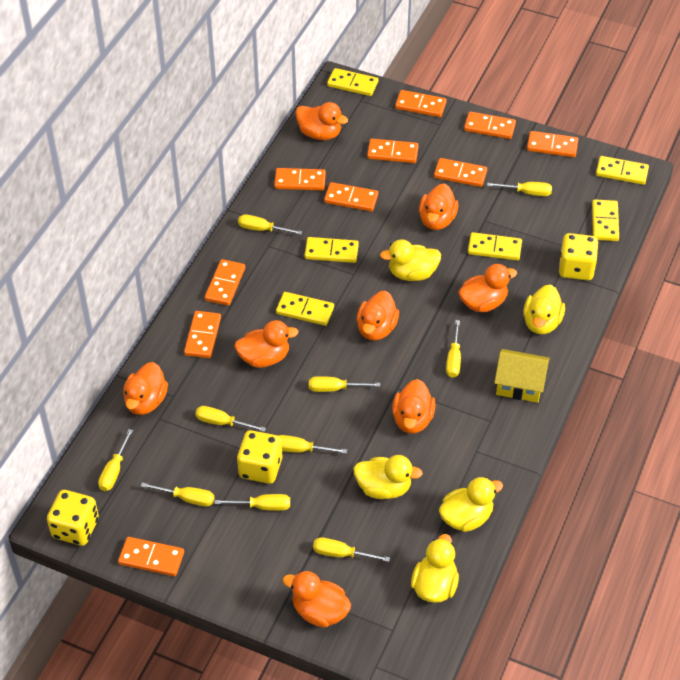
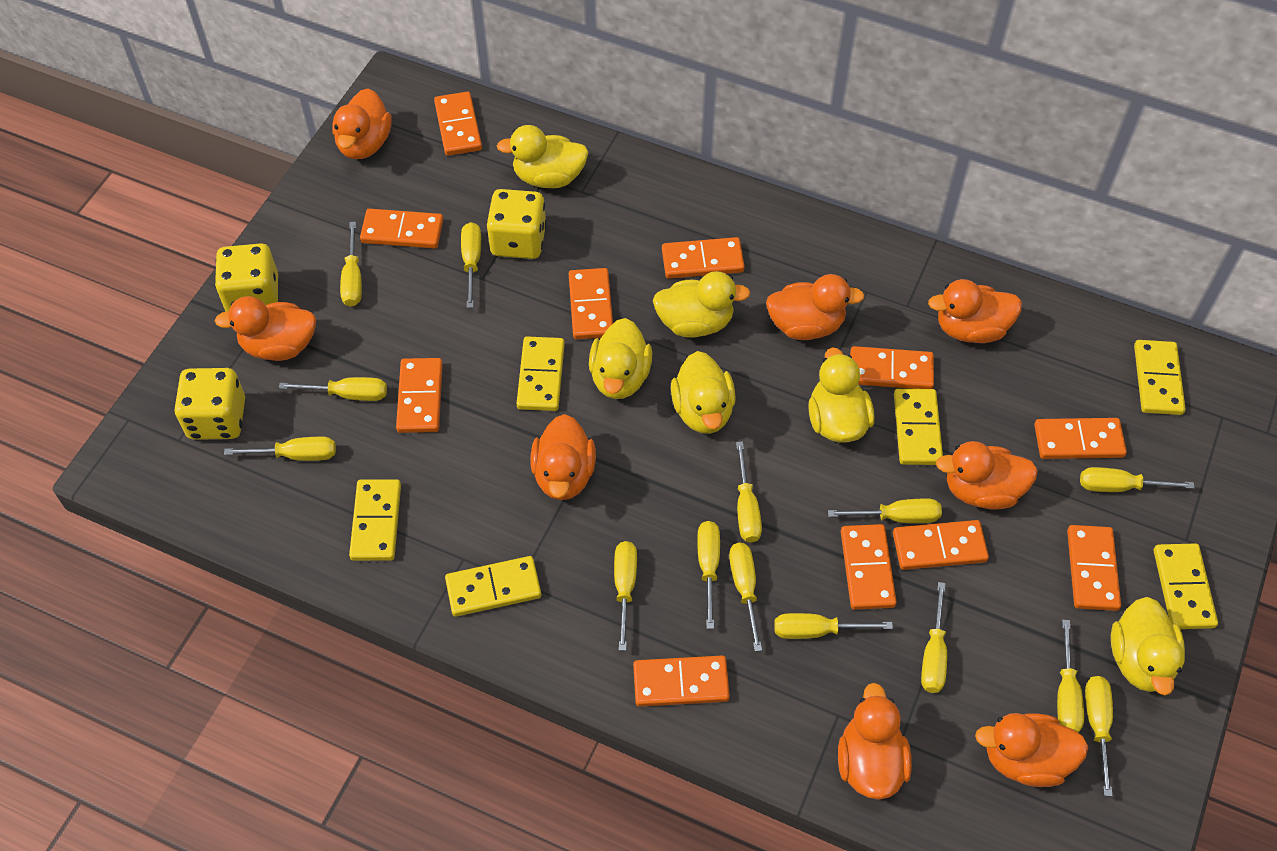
orange domino: [118,537,184,576] [184,311,221,358] [205,259,245,306] [274,168,326,191] [324,182,378,211] [367,139,419,163] [395,90,447,117] [434,158,487,187] [464,112,516,139] [527,131,578,157] = 10 -> [360,209,443,248] [396,358,443,433] [434,92,482,156] [569,268,613,339] [633,656,730,707] [662,237,745,279] [841,524,897,610] [850,346,934,389] [893,520,989,570] [1034,418,1127,459] [1067,525,1121,611] = 11
yellow duck: [353,455,423,499] [380,239,441,281] [411,534,459,603] [439,477,503,532] [523,285,565,334] = 5 -> [497,125,589,188] [589,318,652,399] [653,271,750,338] [671,351,736,434] [808,347,874,443] [1111,597,1185,695] = 6
yellow house: [494,349,550,403] = 1 -> none = 0
yellow screwdriver: [98,429,133,491] [141,482,215,507] [195,406,266,432] [214,494,290,511] [238,214,303,235] [278,435,347,454] [309,376,380,392] [313,538,390,562] [446,320,461,378] [487,182,552,196] = 10 -> [224,437,336,461] [279,377,387,401] [340,222,362,307] [461,222,481,308] [614,541,637,651] [697,521,720,629] [729,543,762,652] [736,441,762,543] [774,613,893,639] [828,498,942,523] [921,582,947,693] [1057,620,1084,733] [1080,467,1195,492] [1085,676,1113,797] = 14

